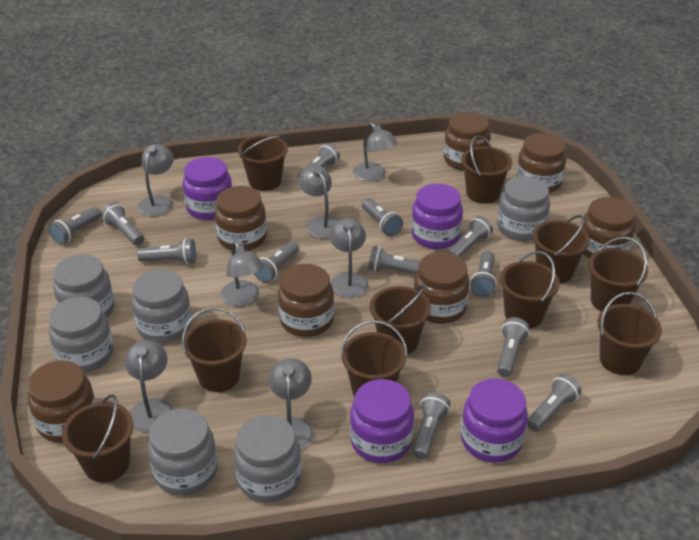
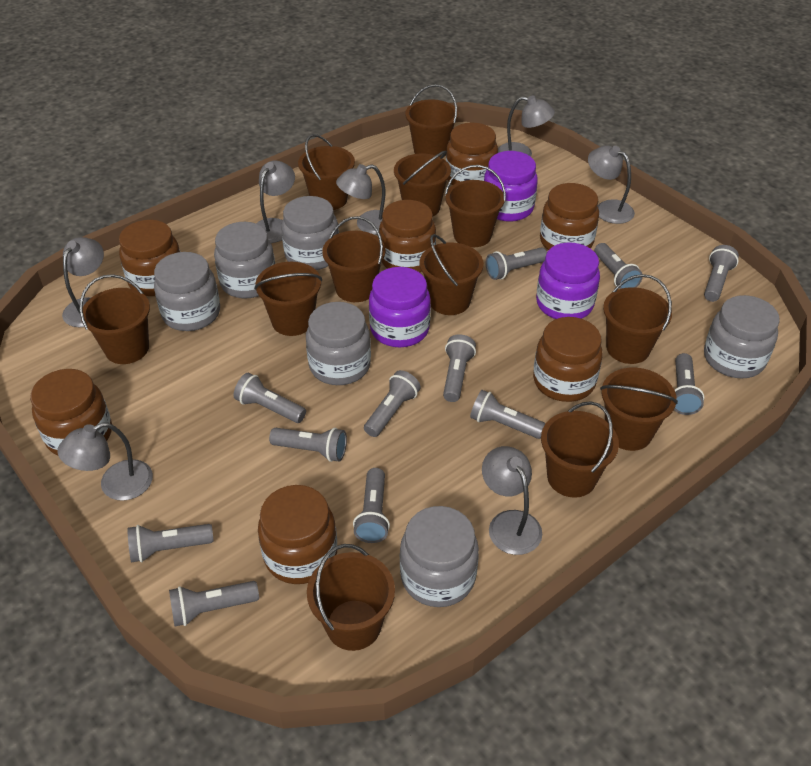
brown bucket: [62,394,134,483] [182,307,247,392] [238,135,288,191] [340,320,408,397] [370,285,431,355] [461,135,512,204] [500,251,560,328] [532,215,590,284] [588,237,648,312] [597,292,662,375] = 10 -> [79,274,150,364] [254,262,322,336] [298,134,355,210] [307,544,395,651] [322,216,386,302] [394,151,451,216] [405,84,458,157] [419,234,484,315] [445,165,506,247] [541,401,619,498] [600,368,678,451] [603,274,672,364] = 12
purple jar: [183,157,232,220] [350,379,414,463] [411,183,463,249] [461,378,528,462] = 4 -> [369,267,431,347] [484,151,538,222] [536,242,600,319] = 3

